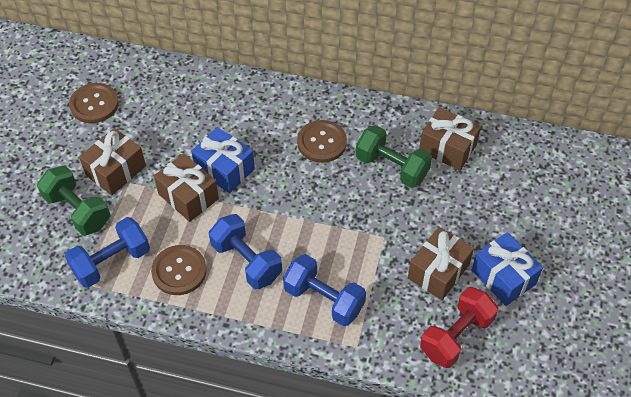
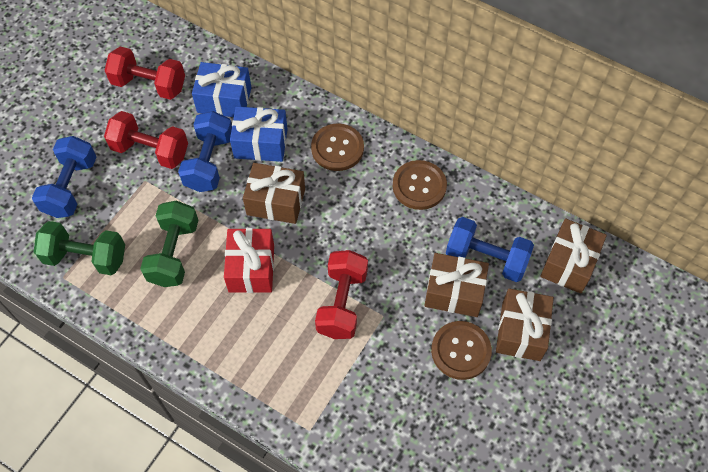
red dumbbell: [420,287,498,368] = 1 -> [104,47,185,100] [104,111,188,169] [315,250,368,339] = 3
red gift: none = 0 -> [224,228,274,293] = 1

